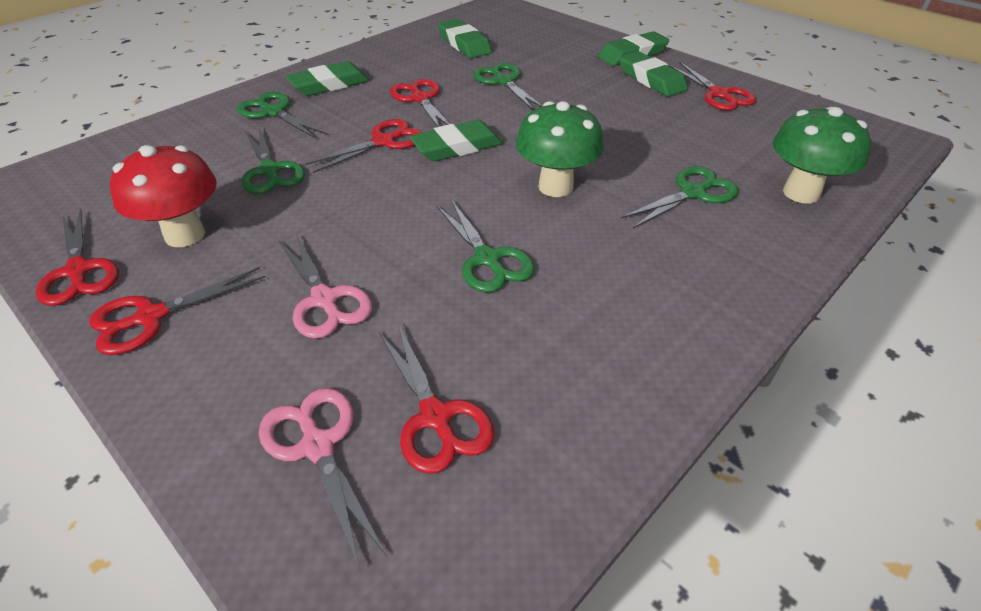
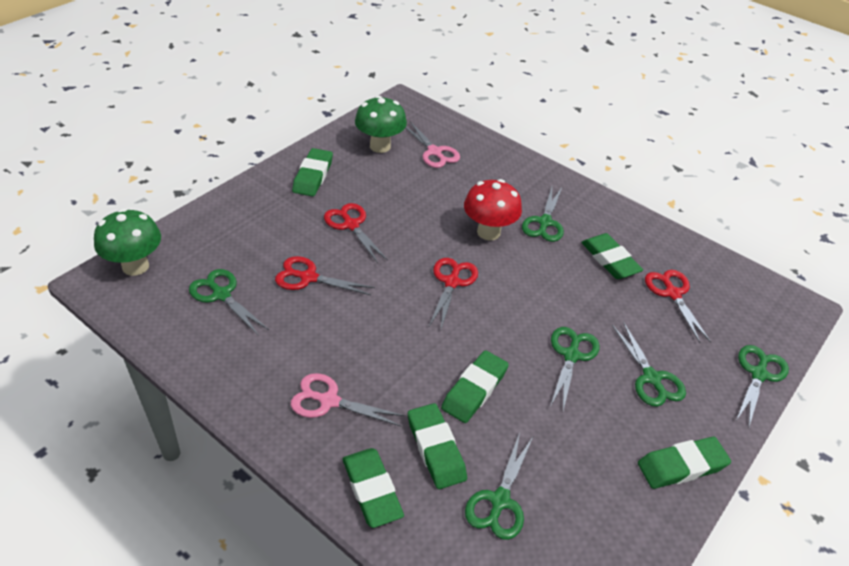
green eraser: [286,61,370,96] [409,120,503,161] [438,19,492,58] [598,31,670,66] [619,51,688,97] = 5 -> [292,148,333,196] [343,448,404,528] [408,403,467,489] [441,350,509,423] [581,233,643,279] [638,437,731,489] = 6
green scissors: [237,92,327,138] [242,127,305,194] [436,199,535,292] [473,63,542,110] [621,166,739,228] = 5 -> [189,269,269,336] [465,433,533,540] [522,187,564,242] [550,327,600,410] [612,322,686,407] [736,345,789,427] = 6
red scissors: [35,209,119,306] [89,267,266,355] [305,119,423,173] [379,324,494,474] [390,79,450,127] [669,62,756,111] = 6 -> [275,256,375,295] [324,203,388,263] [429,258,478,329] [645,270,711,343] = 4

